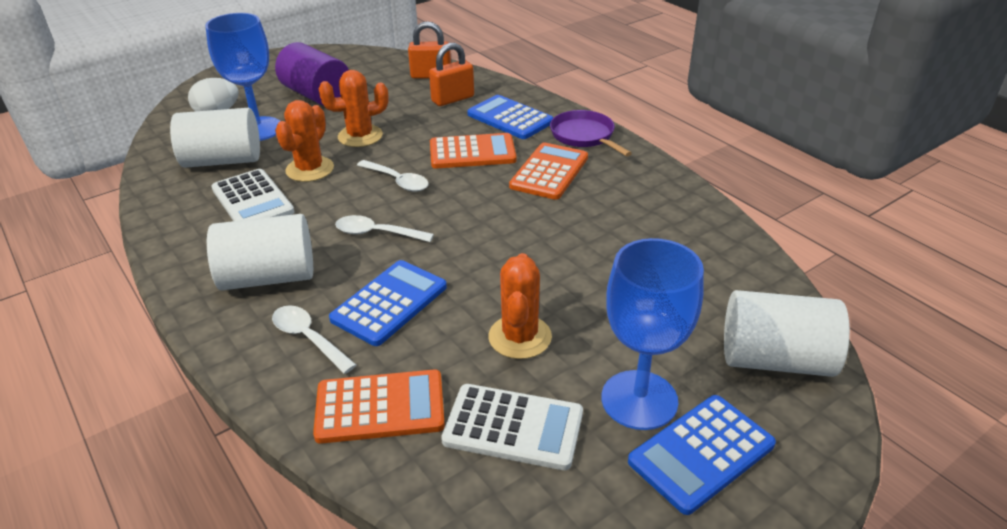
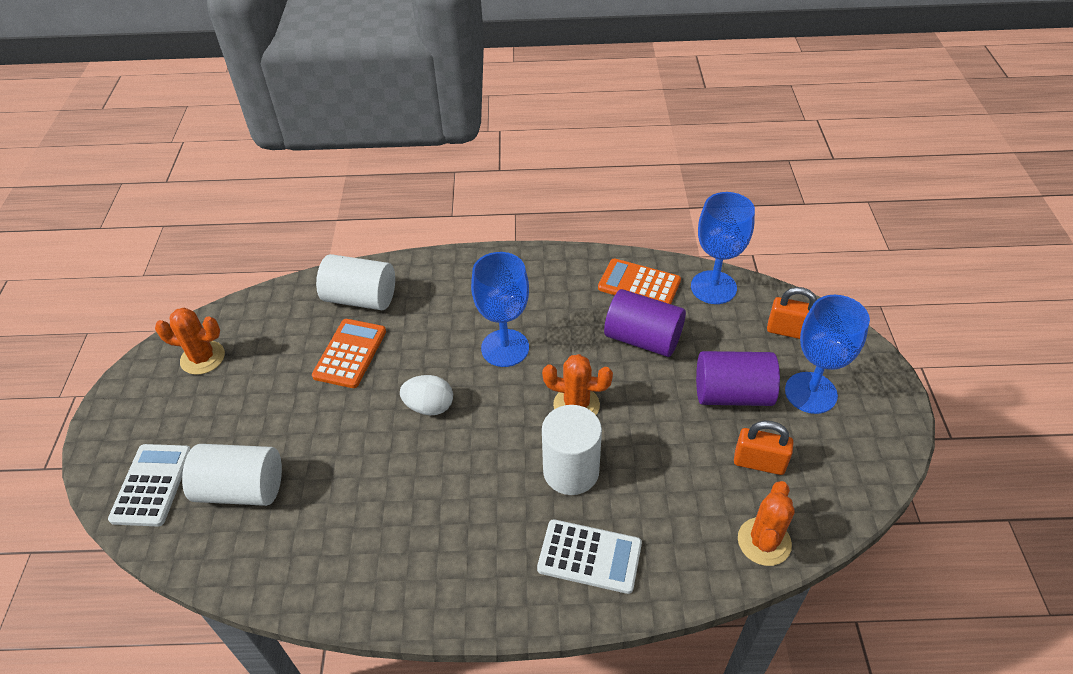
blue calculator: [329,260,447,346] [467,95,554,139] [628,395,776,515] = 3 -> none = 0
blue goblet: [205,13,280,141] [601,238,704,430] = 2 -> [471,252,529,367] [691,192,755,304] [785,295,870,414] = 3
orange calculator: [313,370,445,444] [430,133,517,169] [509,142,588,200] = 3 -> [312,319,386,388] [598,258,681,304] = 2
purple cylinder: [275,42,349,106] = 1 -> [604,289,686,357] [696,351,780,406] = 2
purple pan: [550,110,632,156] = 1 -> none = 0
white spoon: [272,305,356,374] [335,215,434,242] [357,160,429,191] = 3 -> none = 0

